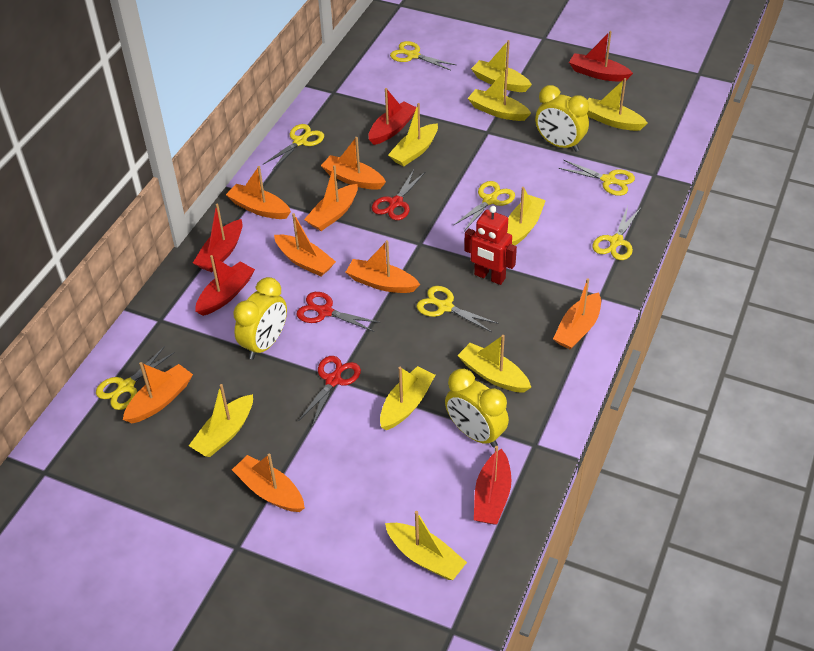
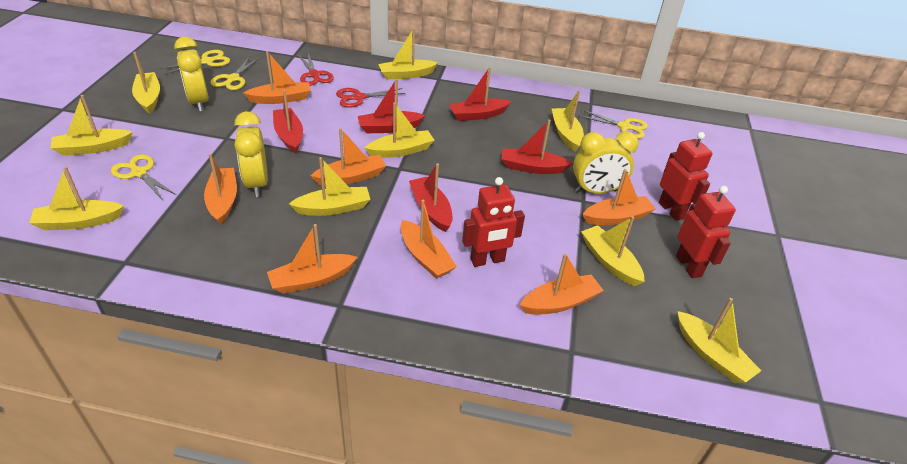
orange boat: [123,362,193,423] [226,166,291,219] [232,454,305,512] [274,213,336,276] [304,165,358,231] [321,137,386,190] [346,240,420,293] [553,278,601,350] = 8 -> [204,153,237,225] [243,51,311,104] [267,224,357,294] [311,128,386,186] [401,200,457,279] [520,253,604,315] [582,169,656,225] = 7
red robot: [464,206,517,285] = 1 -> [462,177,525,267] [659,132,713,221] [676,186,736,278] = 3
red scissors: [297,292,380,332] [299,356,361,426] [372,170,425,220] = 3 -> [298,53,334,86] [336,88,405,108] = 2
yellow scissors: [96,346,175,410] [263,124,324,170] [390,41,456,71] [416,286,499,332] [454,181,515,231] [558,160,635,196] [592,206,641,260] = 7 -> [111,154,176,200] [160,50,230,75] [210,56,260,90] [579,109,648,139] = 4

